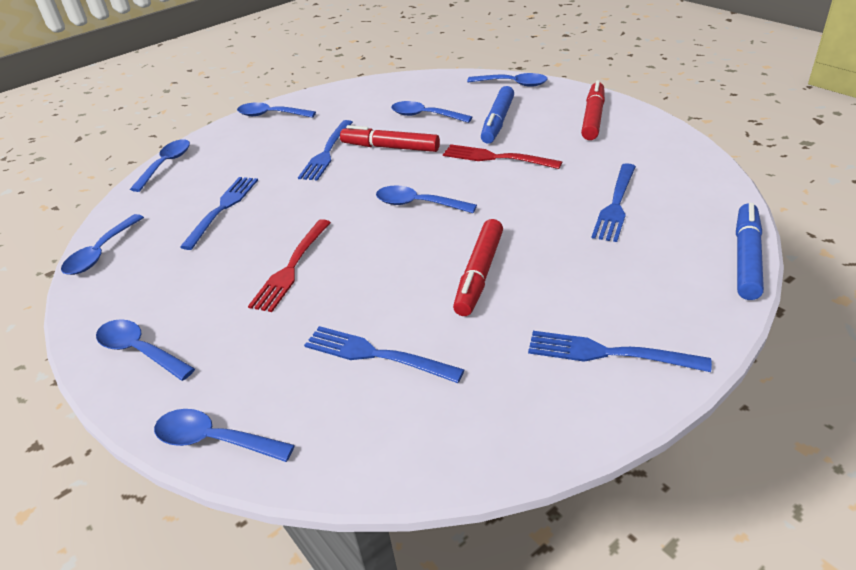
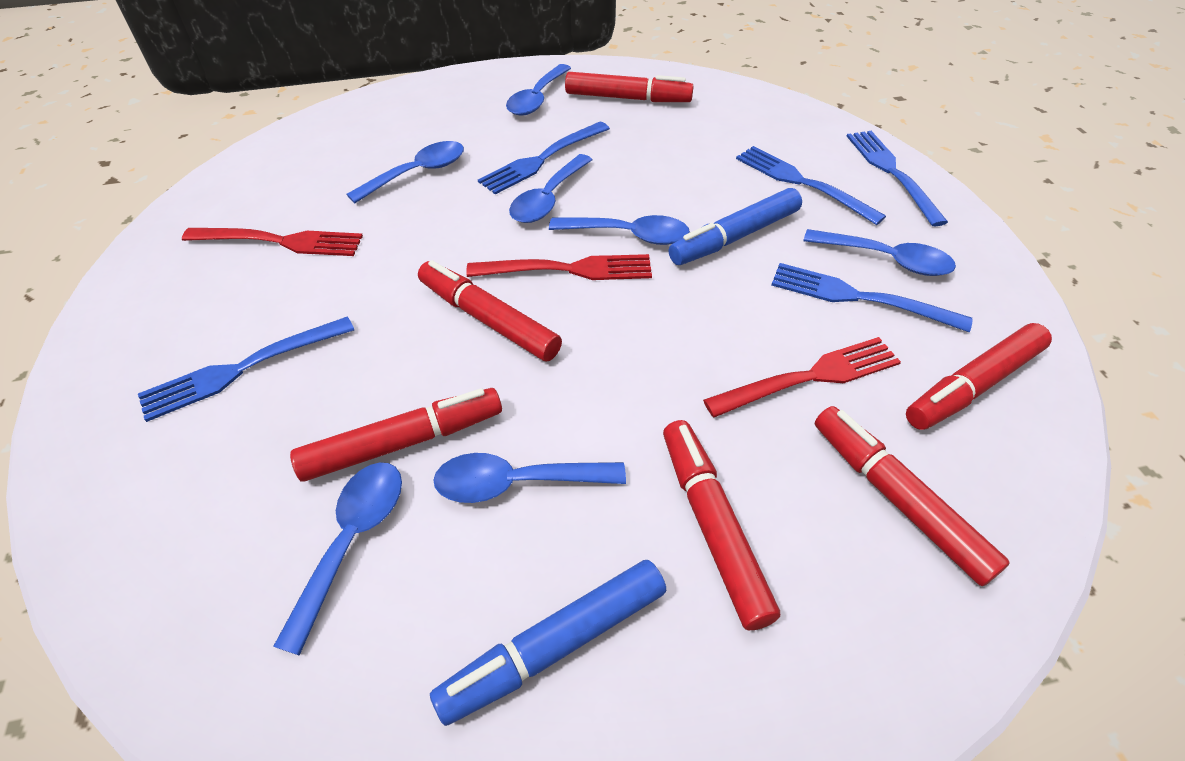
blue spoon: [61,214,144,275] [96,319,195,381] [130,139,190,192] [154,409,295,462] [237,102,316,118] [376,185,477,213] [391,101,472,123] [467,73,548,87] = 8 -> [273,462,402,656] [346,141,464,203] [433,453,626,503] [506,64,571,115] [509,154,592,223] [549,215,690,245] [803,229,956,276] = 7
red fork: [248,219,331,312] [443,144,562,169] = 2 -> [182,228,363,256] [466,254,652,280] [703,337,901,417] = 3
red marker: [340,125,440,152] [453,219,503,316] [581,80,605,140] = 3 -> [290,388,502,482] [418,260,562,362] [565,72,694,102] [663,420,780,630] [815,406,1010,586] [906,323,1052,430] = 6

